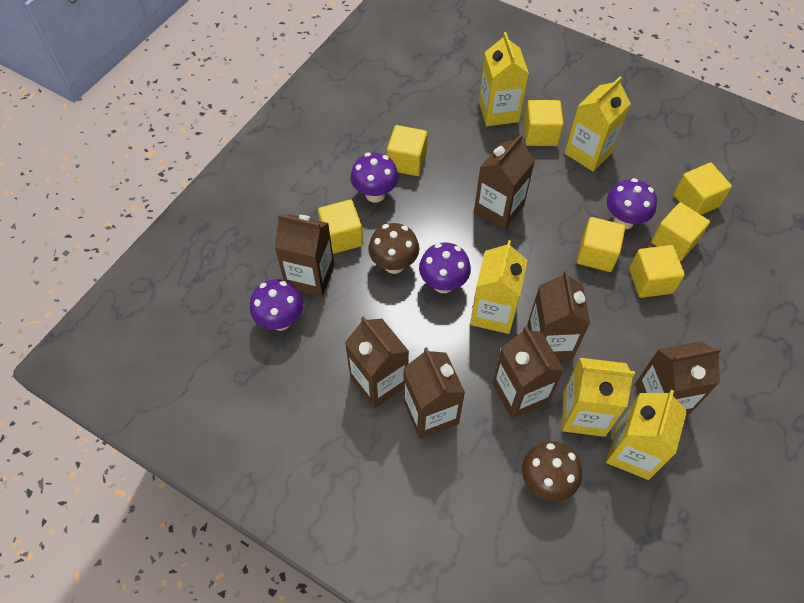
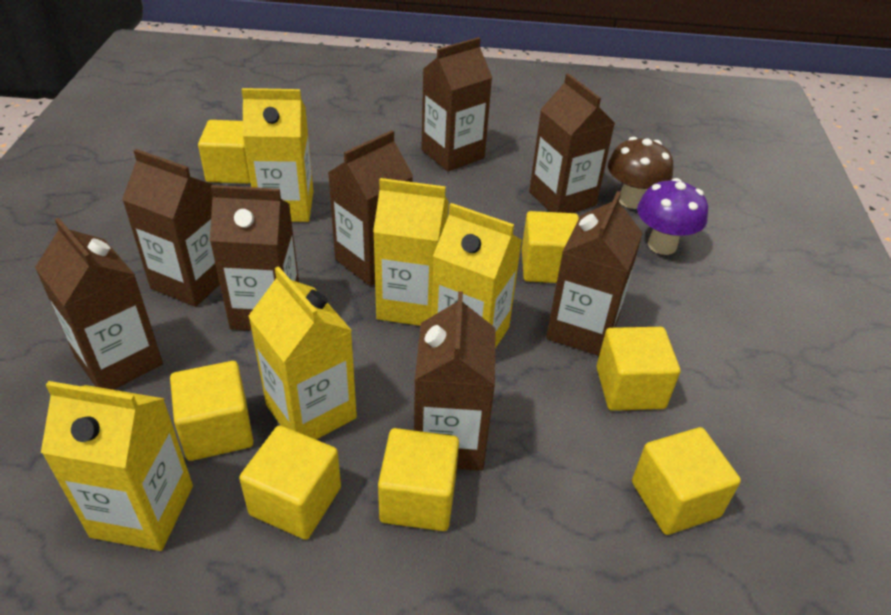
brown carton: [274,214,334,297] [345,316,409,409] [403,347,465,439] [474,134,535,230] [492,326,564,419] [527,271,590,360] [635,341,722,415] = 7 -> [35,218,163,390] [122,149,220,307] [210,185,299,331] [328,130,413,286] [414,291,496,471] [421,37,493,172] [529,73,615,213] [546,191,643,356] = 8
brown mushroom: [368,223,419,274] [522,441,582,502] = 2 -> [608,137,673,209] = 1
purple mushroom: [250,279,303,331] [351,152,399,203] [419,242,471,293] [607,178,657,230] = 4 -> [637,178,708,255] = 1

